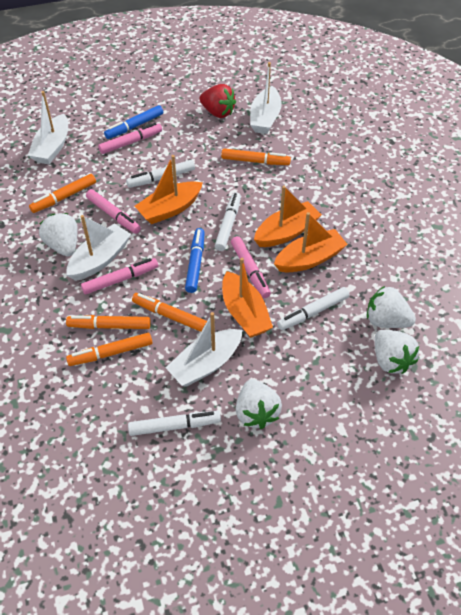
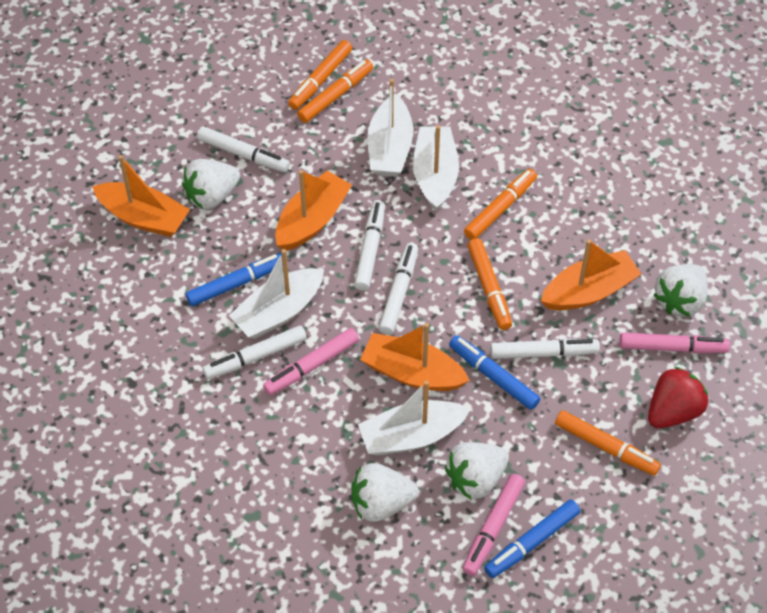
blue marker: [104,105,163,139] [185,228,205,293] = 2 -> [186,253,283,306] [449,335,540,410] [484,499,581,578] = 3
pink marker: [81,258,158,294] [86,189,141,234] [98,123,162,154] [231,236,271,298] = 4 -> [263,328,359,395] [462,474,525,576] [619,333,730,353] = 3
white marker: [126,160,195,188] [128,411,221,436] [215,192,241,251] [277,287,350,330] = 4 -> [197,126,290,172] [203,325,307,379] [354,200,385,291] [379,243,418,335] [490,339,600,359] = 5

